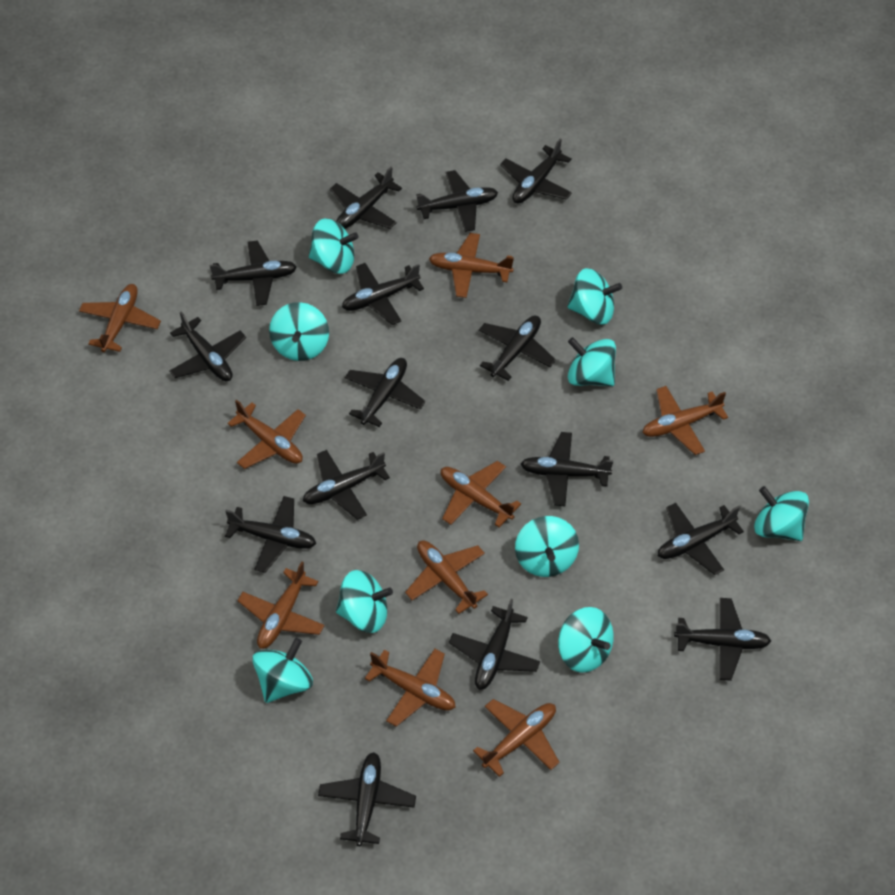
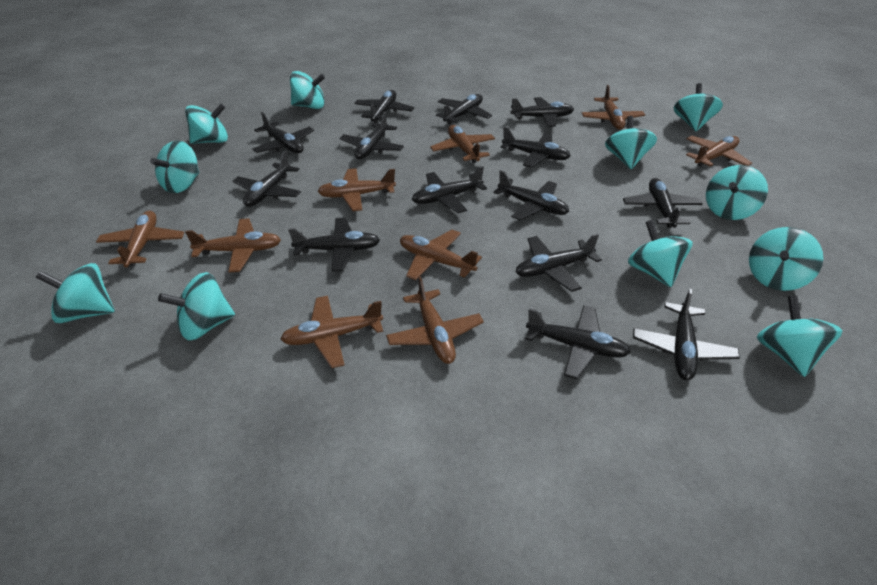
black plane: [169,312,246,381] [210,240,297,306] [225,496,316,573] [303,450,390,520] [318,752,416,846] [330,167,402,229] [342,263,424,325] [345,358,426,427] [416,170,498,232] [449,599,540,690] [479,316,556,381] [500,138,572,204] [521,432,613,506] [658,503,744,575] [674,598,771,681] = 15 -> [233,151,301,207] [252,112,314,153] [288,218,380,272] [339,111,404,159] [354,90,414,123] [412,166,487,213] [436,94,492,124] [493,170,569,220] [500,127,571,168] [511,97,574,127] [516,234,602,292] [526,305,631,379] [623,178,703,228] [633,289,740,380] = 14
turquoise spinning top: [252,638,313,703] [269,302,329,361] [309,219,359,274] [336,570,393,633] [515,516,579,577] [558,607,614,673] [567,268,622,325] [568,337,616,386] [754,486,809,541] = 9 -> [36,263,115,323] [150,141,199,193] [158,272,235,340] [185,104,228,144] [290,71,325,109] [605,116,657,169] [628,220,693,287] [673,83,723,131] [706,165,768,220] [749,227,823,291] [757,295,842,377] = 11

